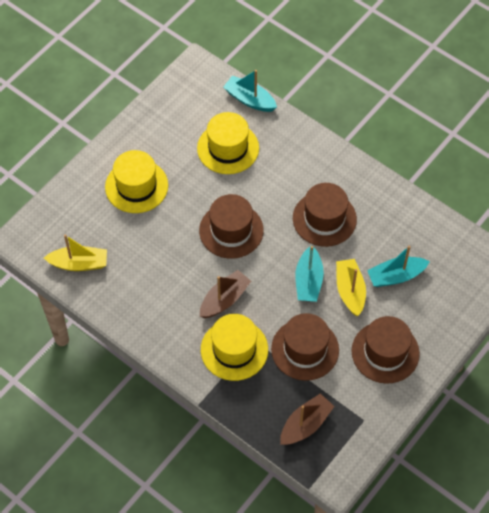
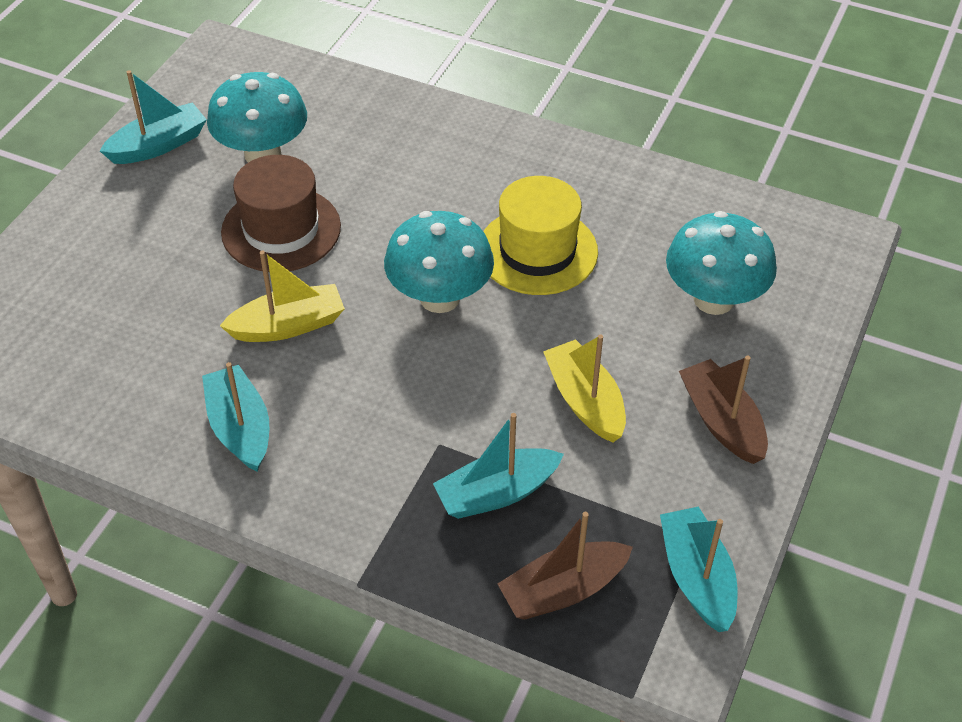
brown hat: [199,194,264,259] [271,313,339,381] [293,183,357,247] [352,316,420,384] = 4 -> [221,155,341,272] = 1
turquoise boat: [223,70,277,112] [295,245,324,302] [367,246,430,287] = 3 -> [100,70,207,164] [202,362,269,472] [433,413,564,519] [660,507,737,632] = 4
turquoise mushroom: none = 0 -> [207,72,307,163] [384,211,494,313] [666,211,777,315] = 3
yellow hat: [105,150,168,213] [197,112,259,174] [201,314,268,381] = 3 -> [483,176,598,295] = 1

